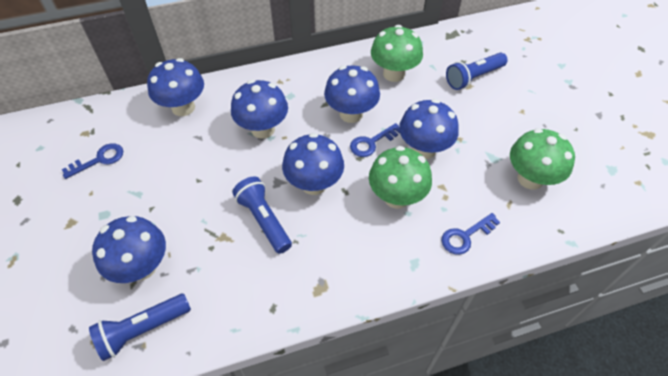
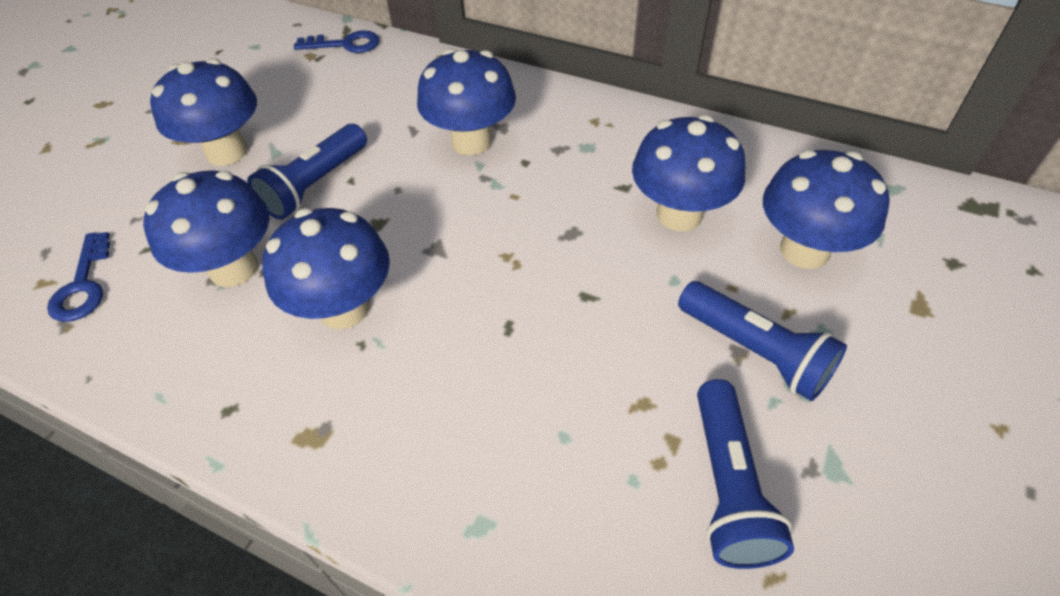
blue key: [62,143,123,179] [350,123,400,157] [441,213,500,255] = 3 -> [47,232,110,322] [294,30,379,53] = 2
green mushroom: [369,146,432,209] [371,25,423,82] [510,128,575,190] = 3 -> none = 0

